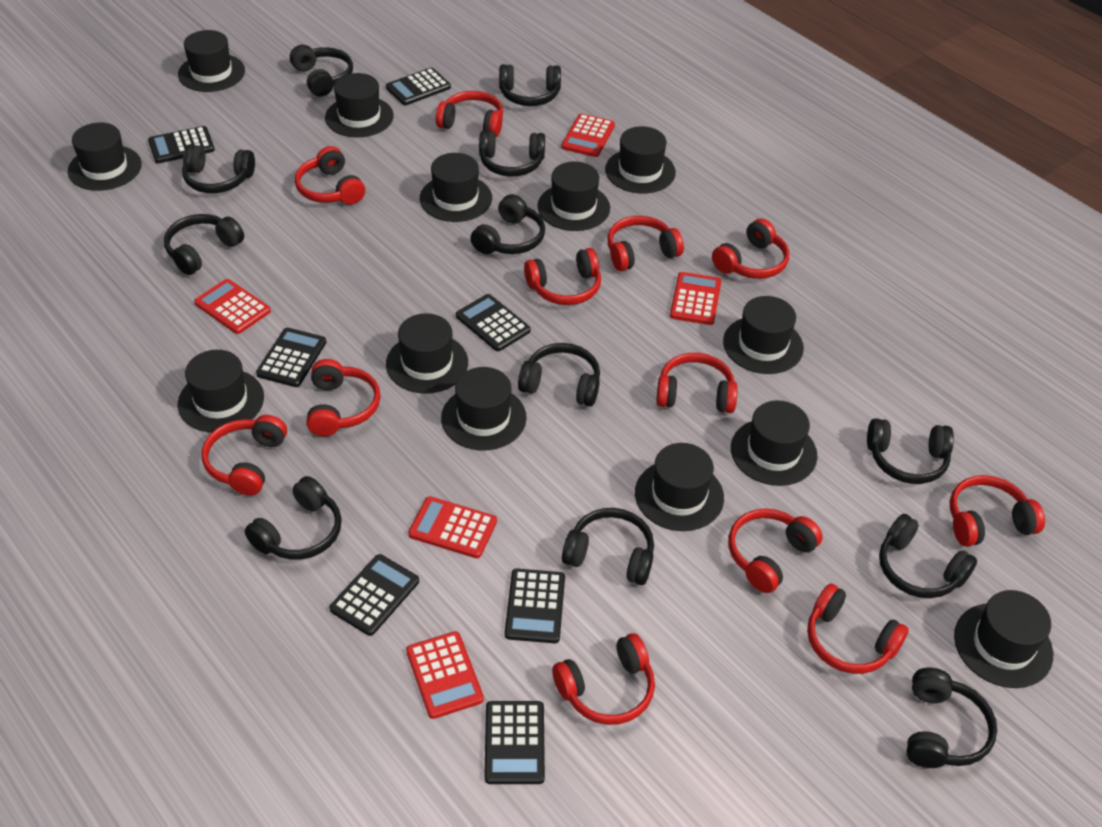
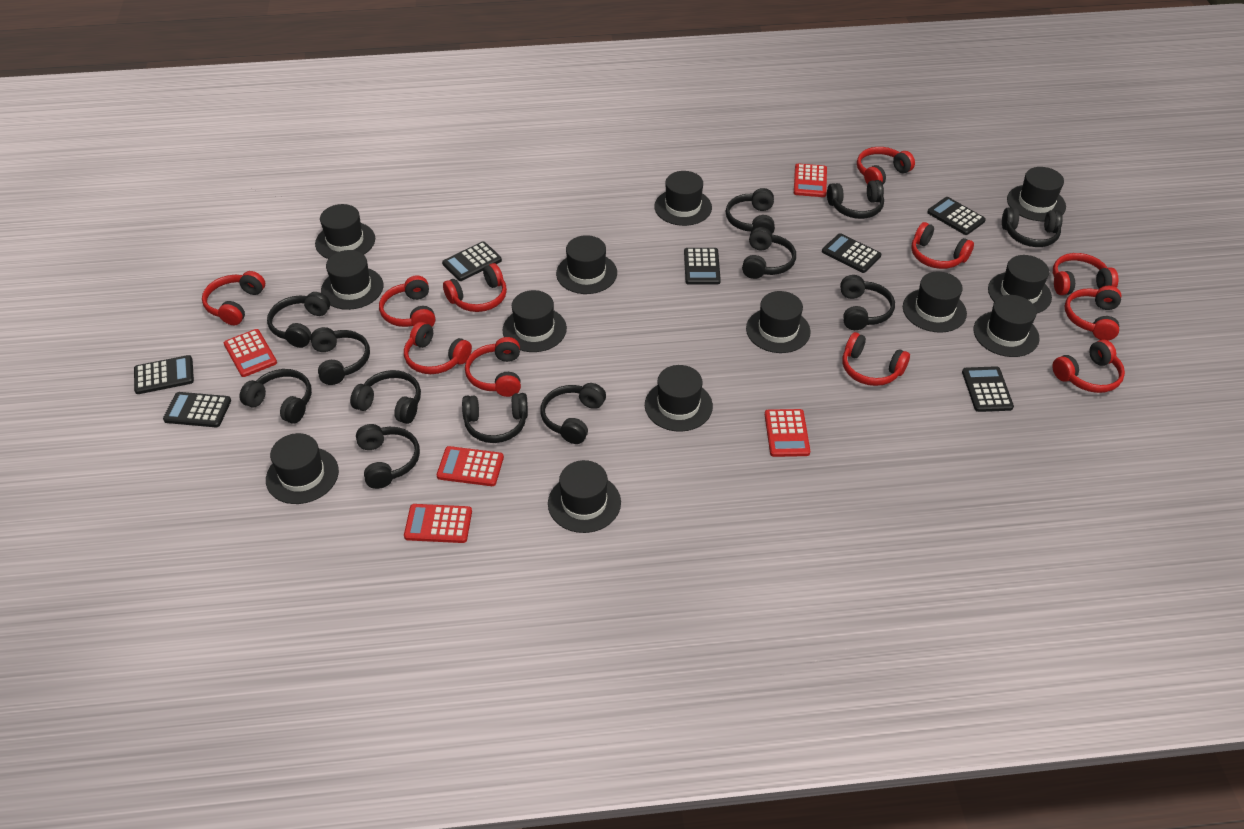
red headphones: [202,415,287,496] [295,146,365,204] [306,359,380,436] [436,91,503,137] [524,248,601,305] [552,633,655,725] [607,216,684,271] [657,353,738,413] [712,218,789,279] [729,509,823,593] [807,584,909,674] [950,475,1045,547] = 12 -> [202,271,265,325] [379,275,435,327] [404,322,472,374] [443,263,507,312] [465,337,521,397] [843,332,910,386] [857,147,915,185] [911,222,974,269] [1052,339,1125,393] [1053,253,1118,295] [1065,286,1121,340] = 11

